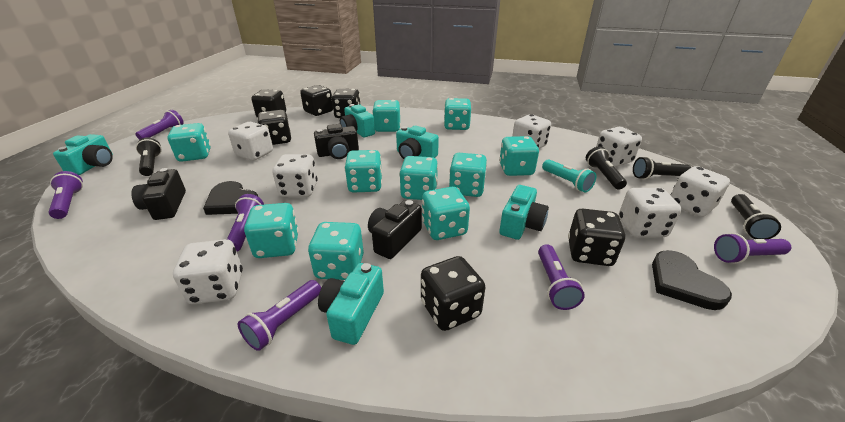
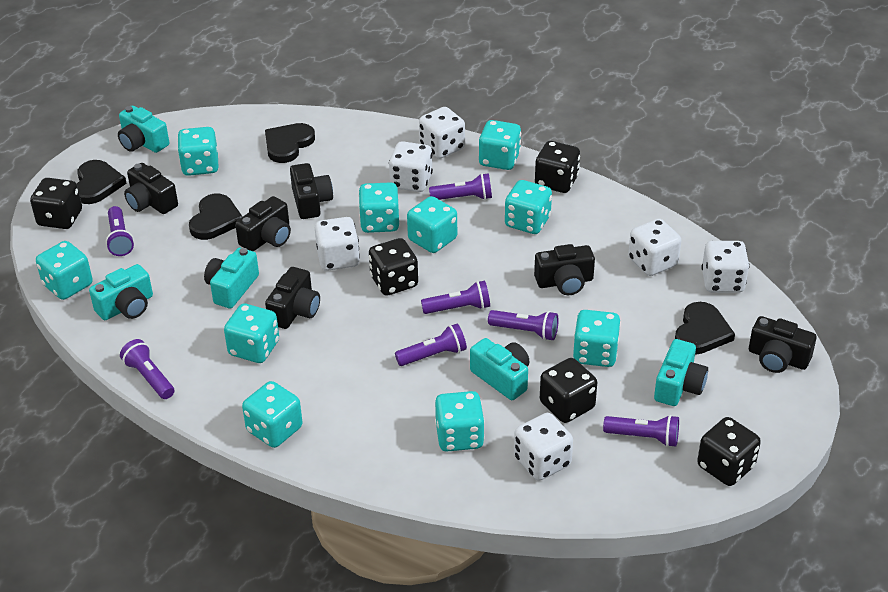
black camera: [132,168,186,220] [314,124,359,159] [368,200,422,259] = 3 -> [124,163,178,214] [235,196,291,251] [265,267,320,329] [290,163,333,219] [534,244,595,295] [749,316,817,373] = 6
black dice: [251,89,286,118] [258,110,291,145] [300,85,333,116] [332,89,360,118] [421,256,485,331] [568,209,625,266] = 6 -> [30,178,82,229] [369,238,418,296] [535,141,580,193] [540,358,597,423] [697,417,761,486] = 5
black flashlight: [136,137,162,176] [586,146,627,190] [633,157,691,180] [731,194,781,239] = 4 -> none = 0
black heart: [203,181,258,215] [652,250,732,310] = 2 -> [77,160,127,204] [189,193,243,240] [265,123,315,163] [675,302,735,355] = 4
purple flashlight: [48,171,83,219] [135,110,184,140] [227,194,264,252] [238,280,321,351] [538,244,585,310] [714,233,791,264] = 6 -> [106,206,134,256] [120,339,174,399] [395,324,467,366] [421,281,490,314] [429,173,492,200] [488,310,558,341] [603,415,679,447] = 7
turquoise flashlight: [542,159,596,193] = 1 -> none = 0
white dice: [173,239,243,304] [228,122,273,161] [272,154,318,197] [512,114,551,149] [596,127,642,167] [619,188,682,238] [670,166,730,217] = 7 -> [315,217,360,271] [389,141,433,192] [419,107,465,159] [514,413,573,481] [628,219,681,276] [702,241,750,293] = 6

